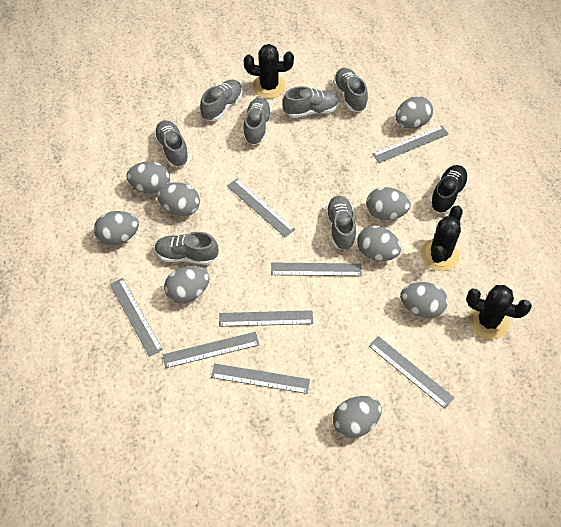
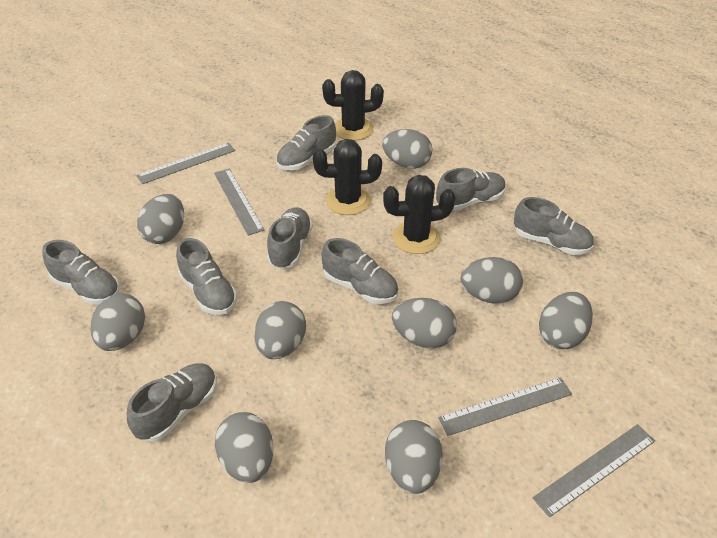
black shoe: [430,165,469,213] = 1 -> none = 0
grey ruler: [110,278,163,357] [163,332,259,368] [211,364,310,394] [219,310,313,327] [227,179,295,237] [271,262,362,276] [369,336,454,409] [373,125,449,163] = 8 -> [136,143,235,184] [214,169,264,236] [438,377,572,436] [532,424,655,517] = 4
grey shoe: [154,120,189,167] [155,232,218,265] [200,80,243,121] [243,98,272,145] [283,86,339,118] [326,196,356,250] [333,68,368,112] = 7 -> [42,240,120,305] [127,363,217,441] [176,238,237,315] [267,207,313,269] [276,115,336,170] [322,238,399,304] [436,168,506,211] [514,197,594,255] = 8

